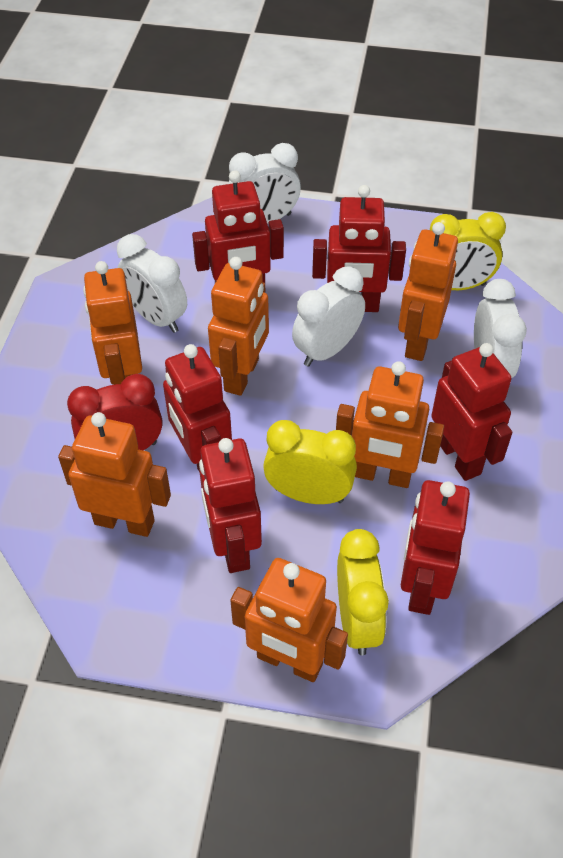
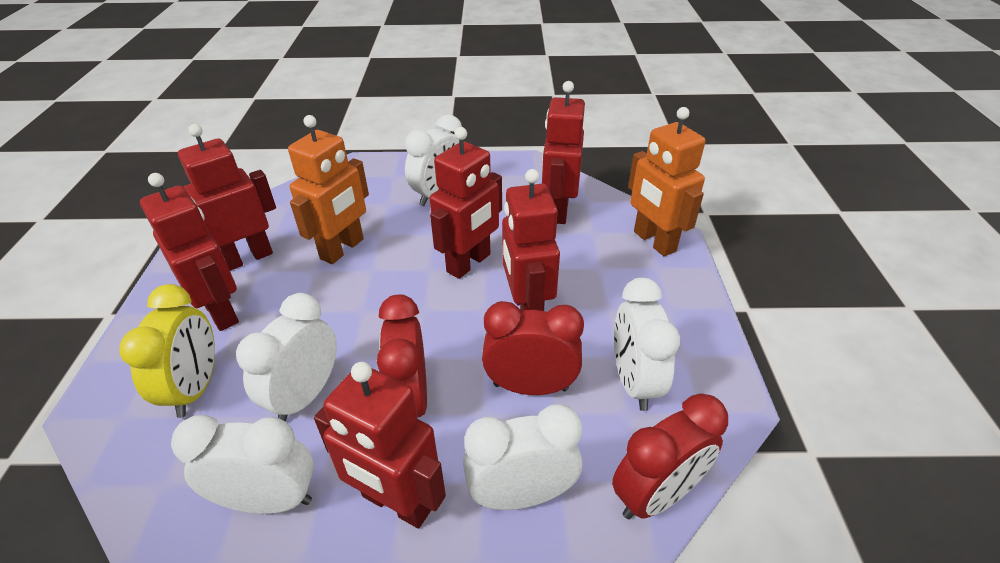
orange robot: [58,412,171,537] [83,261,142,385] [208,257,269,396] [230,558,348,682] [336,361,444,488] [398,222,458,361] = 6 -> [288,115,369,264] [628,107,706,256] = 2
red clock: [67,374,162,450] = 1 -> [377,294,427,417] [482,301,584,395] [612,394,728,519] = 3
white clock: [117,234,187,333] [228,143,301,224] [292,266,365,367] [474,279,527,378] = 4 -> [171,415,314,514] [236,293,337,422] [405,115,462,206] [463,405,582,510] [614,278,680,411] = 5
yellow clock: [263,420,357,504] [337,529,389,655] [430,212,506,290] = 3 -> [119,284,215,418] = 1

